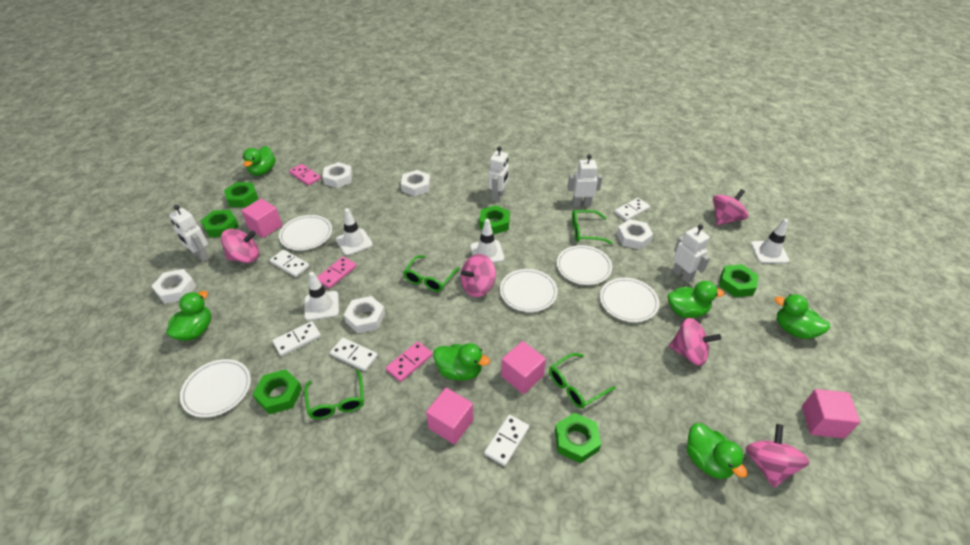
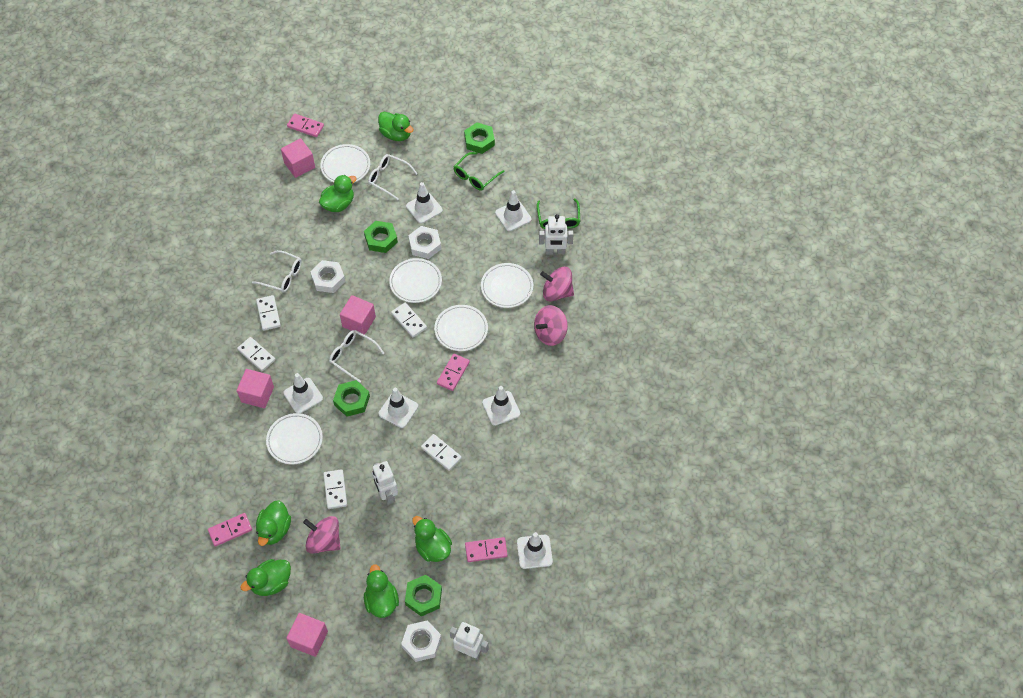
green glasses: [304,369,364,419] [403,255,460,292] [549,353,616,408] [572,210,613,244] = 4 -> [454,152,505,191] [537,199,580,229] = 2
green nut: [201,209,239,238] [224,182,258,208] [253,369,302,415] [479,205,510,235] [555,413,601,463] [719,264,758,297] = 6 -> [333,380,370,417] [364,221,398,253] [405,575,442,616] [464,123,495,154] = 4
pink domino: [289,164,321,186] [317,257,357,289] [386,341,433,382] = 3 -> [208,513,252,546] [287,114,324,137] [437,354,470,391] [465,537,508,562] = 4
pink spinning top: [221,229,259,263] [461,254,496,297] [669,318,721,366] [713,189,748,225] [746,424,809,488] = 5 -> [303,516,341,554] [534,305,568,346] [540,267,574,302] = 3
white glasses: none = 0 -> [252,250,302,293] [329,330,384,383] [368,154,418,200] = 3
white nut: [152,269,196,304] [322,162,353,188] [344,296,385,333] [401,170,430,197] [617,219,653,250] = 5 -> [310,260,345,293] [401,620,441,662] [408,226,441,259] = 3
white robot: [169,205,210,262] [488,146,509,202] [568,154,602,207] [673,224,710,283] = 4 -> [372,461,398,505] [450,622,489,659] [539,214,574,255] = 3
white traffic cone: [304,272,339,321] [336,208,373,255] [470,219,504,263] [751,219,789,264] = 4 -> [284,373,323,413] [378,388,418,428] [406,182,443,224] [482,386,520,426] [495,190,532,231] [517,532,553,569] = 6

